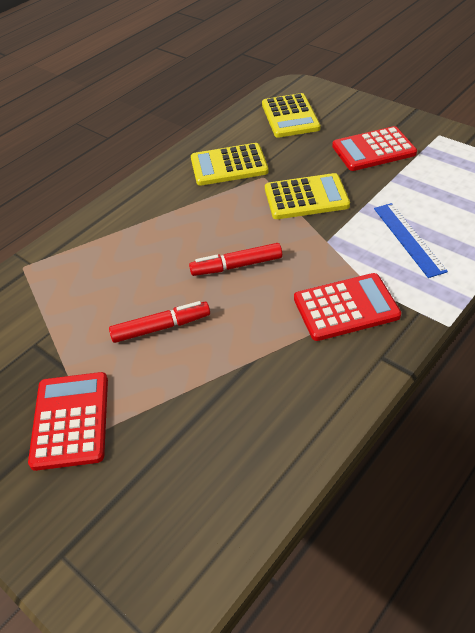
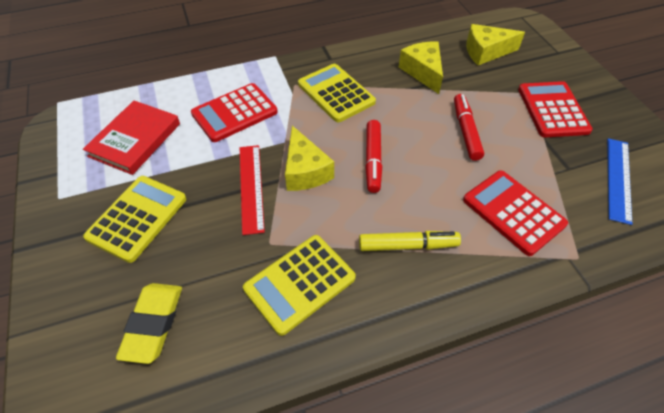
red book: none = 0 -> [83,100,180,175] = 1
red ruler: none = 0 -> [240,145,265,235] = 1
yellow cheese: none = 0 -> [285,126,334,191] [399,41,443,94] [466,24,525,65] = 3
yellow eraser: none = 0 -> [116,283,182,364] = 1
yellow marker: none = 0 -> [359,231,461,251] = 1

